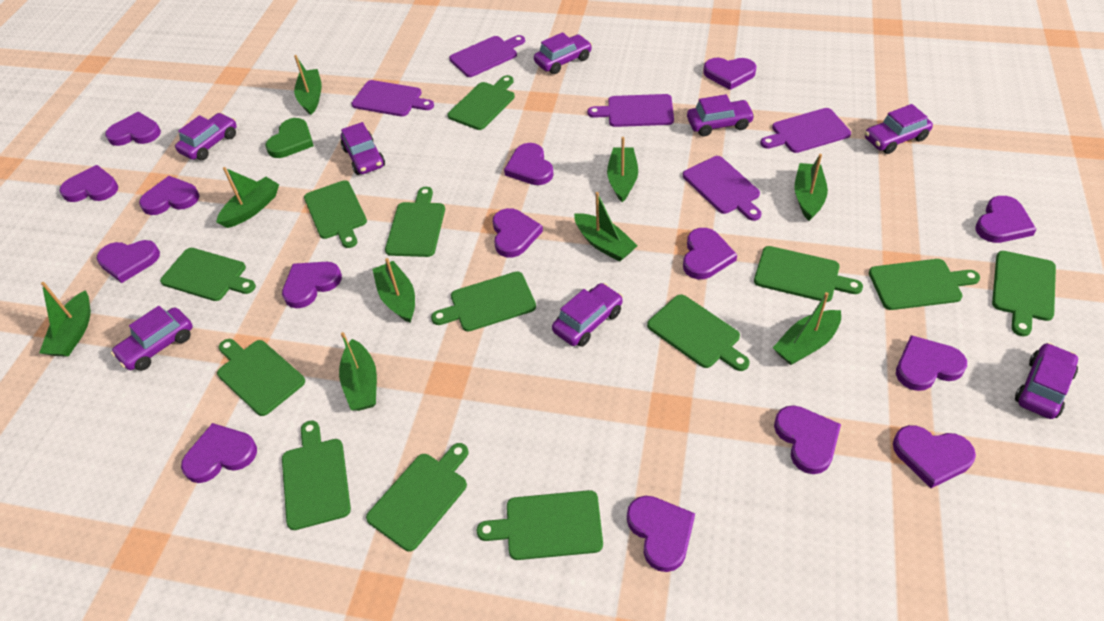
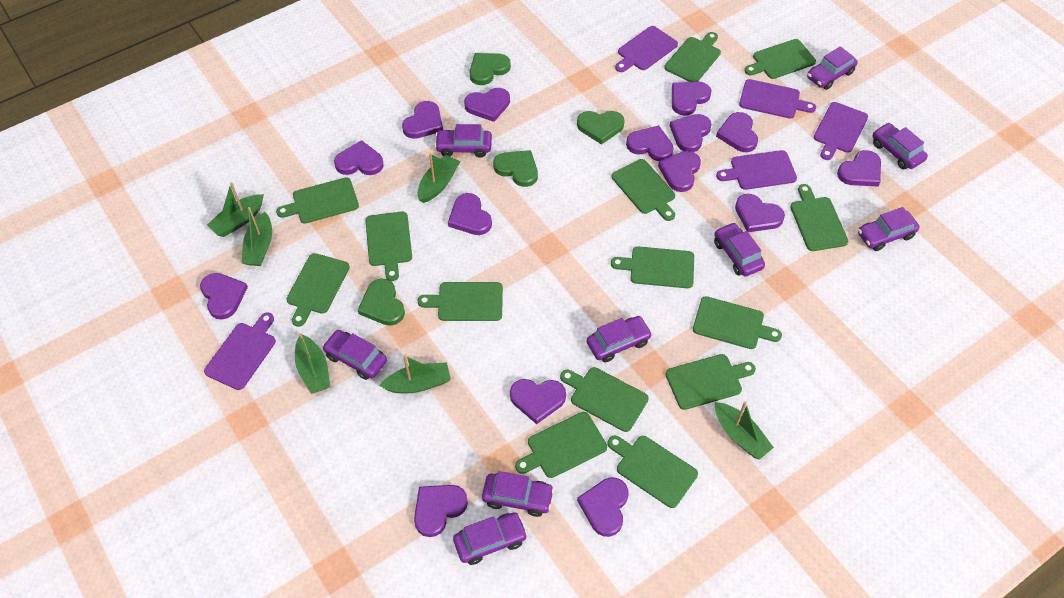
green boat: [39,282,91,357] [216,167,279,228] [294,55,322,115] [339,332,377,411] [373,258,415,323] [574,192,638,262] [607,137,638,202] [773,292,841,365] [794,154,828,221] = 9 -> [207,182,264,237] [242,207,272,266] [295,333,330,394] [379,355,451,393] [418,153,460,203] [715,401,774,460] = 6
green cutting board: [160,248,256,301] [217,339,305,416] [282,420,351,530] [304,180,367,248] [366,443,469,551] [385,187,445,257] [431,271,536,332] [448,75,515,130] [477,490,603,560] [647,294,750,371] [754,246,863,302] [869,259,980,310] [992,251,1056,336] = 13 -> [276,177,359,224] [287,253,350,327] [365,212,412,281] [418,282,503,321] [515,412,607,478] [560,367,649,432] [608,436,698,508] [611,247,694,288] [612,159,675,221] [664,32,721,82] [666,354,756,410] [693,296,782,349] [744,39,816,79] [790,184,848,251] = 14
green heart: [265,118,314,158] = 1 -> [358,278,405,326] [469,53,511,85] [493,150,538,187] [577,111,625,145] = 4
purple car: [111,306,193,371] [175,113,237,160] [341,122,385,175] [534,32,592,74] [552,283,623,347] [687,94,755,136] [865,104,933,154] [1015,343,1078,419] = 8 -> [322,330,387,380] [435,124,492,158] [453,512,528,565] [482,471,554,517] [587,316,652,362] [714,222,765,277] [807,46,858,90] [858,207,920,251] [873,123,928,169] = 9

